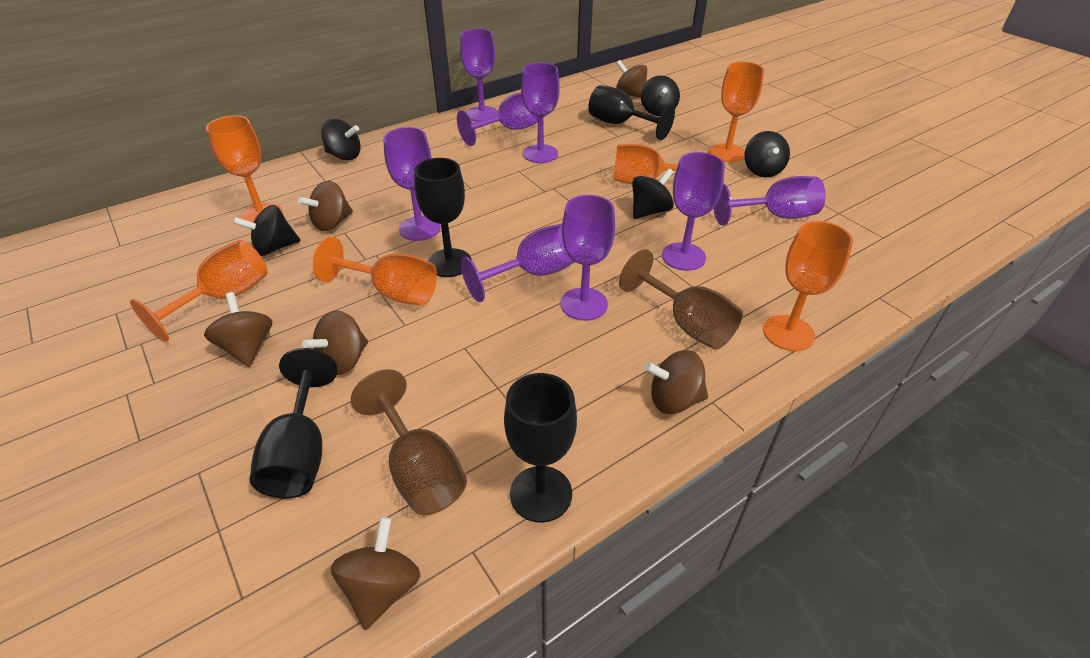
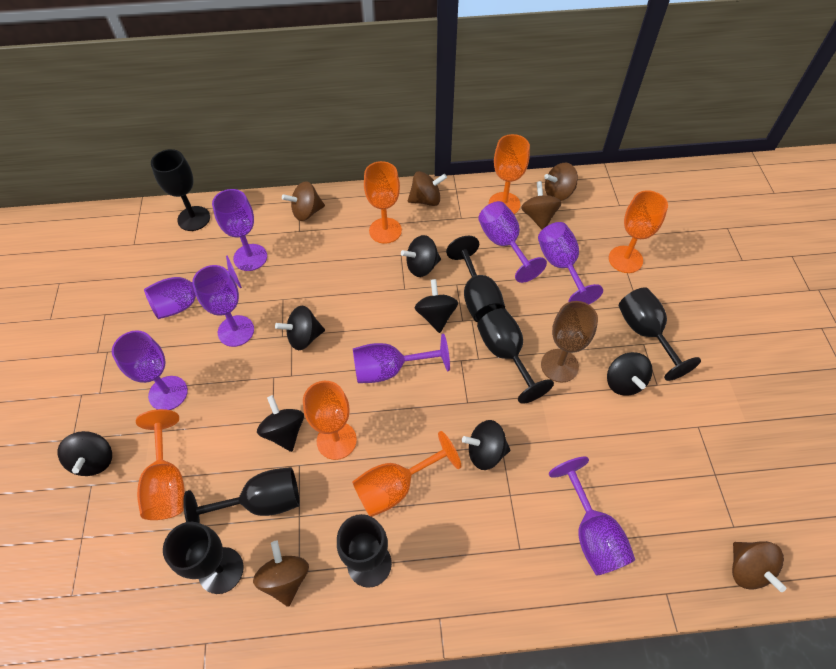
black goblet: [250,348,338,498] [414,158,472,277] [504,373,577,523] [588,85,675,140] = 4 -> [151,149,210,231] [163,522,244,594] [183,467,300,523] [337,514,392,587] [446,236,506,323] [477,308,554,404] [619,287,701,381] = 7
black spinning top: [233,205,301,256] [321,119,361,160] [632,168,674,219] [641,75,680,116] [744,131,790,178] = 5 -> [58,431,112,476] [257,395,304,452] [275,306,325,350] [401,235,441,277] [415,279,458,333] [462,420,510,470] [607,352,653,396] = 7
brown goblet: [351,369,467,515] [619,249,743,350] = 2 -> [541,301,598,382] = 1

